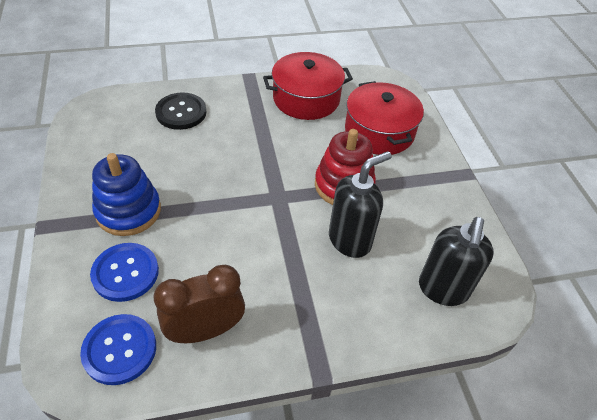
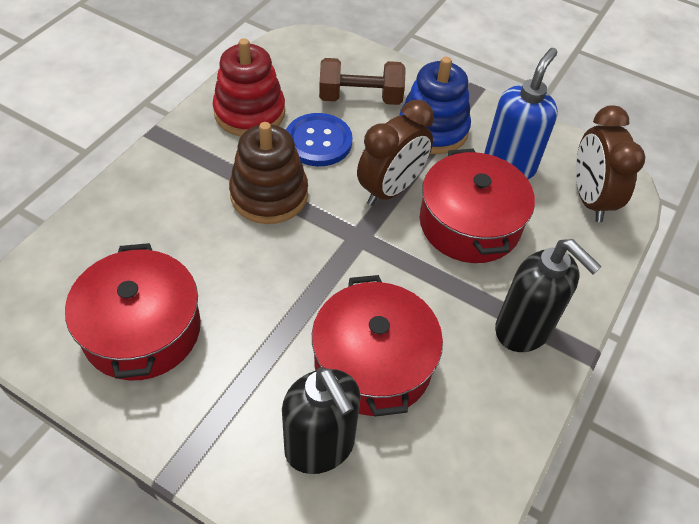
black button: [155,92,206,130] = 1 -> none = 0
blue button: [80,314,156,385] [90,243,159,302] = 2 -> [286,113,352,166] = 1
blue soap dispenser: none = 0 -> [484,48,558,179] = 1
brown clock: [154,265,245,343] = 1 -> [357,100,434,206] [576,105,645,222] = 2
brown dumbbell: none = 0 -> [319,58,406,105] = 1
brown stacking toy: none = 0 -> [229,122,308,224] = 1
red pot: [263,52,353,120] [345,81,424,155] = 2 -> [65,243,201,381] [312,275,443,417] [420,149,535,263] = 3

